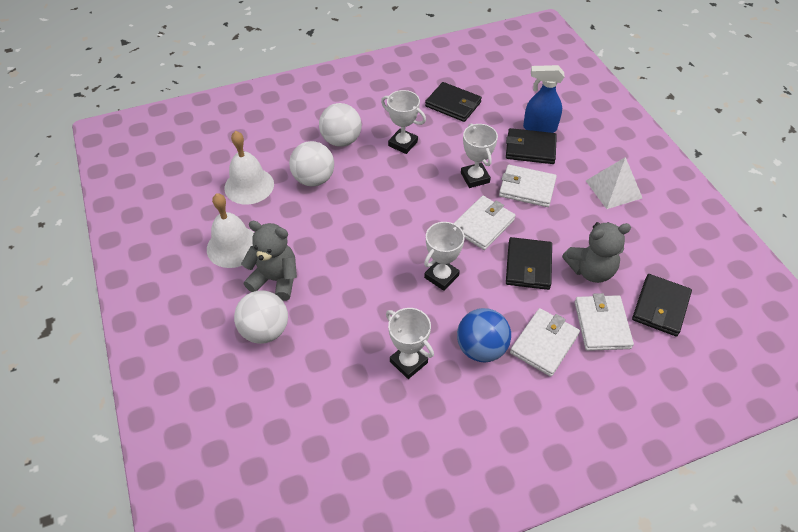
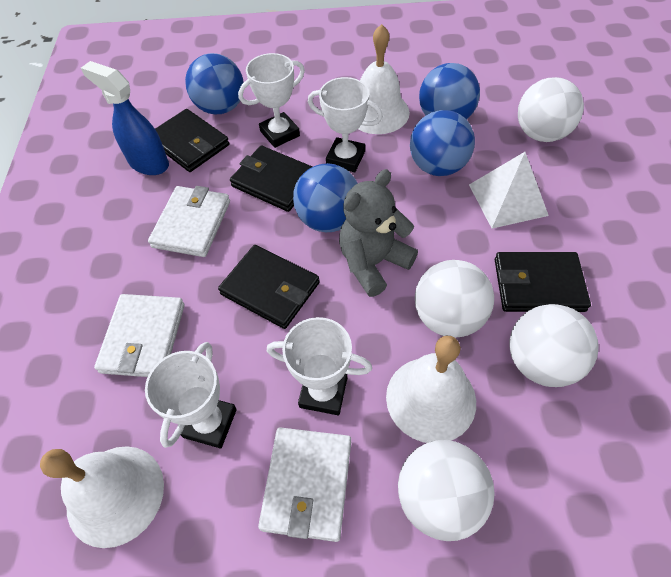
blue ball: [457,308,511,362] = 1 -> [185,53,244,114] [293,163,358,232] [410,110,475,176] [419,63,480,120] = 4
grey teddy bear: [241,221,297,301] [562,222,631,283] = 2 -> [339,169,418,297] = 1
white ball: [234,290,288,344] [289,141,334,187] [319,103,362,147] = 3 -> [398,440,495,541] [415,260,494,338] [509,304,598,387] [518,77,584,142] = 4
white bell: [207,193,254,268] [224,131,274,205] = 2 -> [40,446,164,548] [358,24,410,134] [386,336,476,443] = 3
white wallet: [454,196,516,250] [499,165,557,207] [510,308,580,377] [575,293,634,351] = 4 -> [94,294,185,377] [148,186,230,257] [258,427,351,542] = 3

